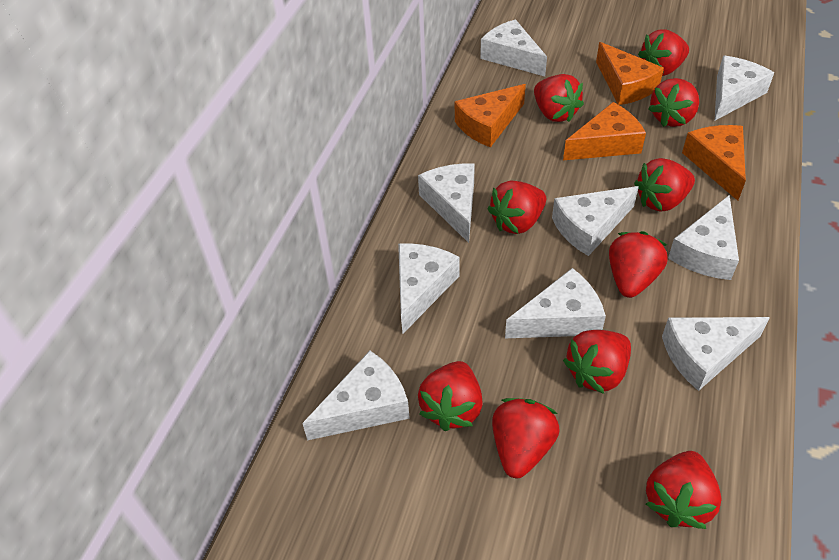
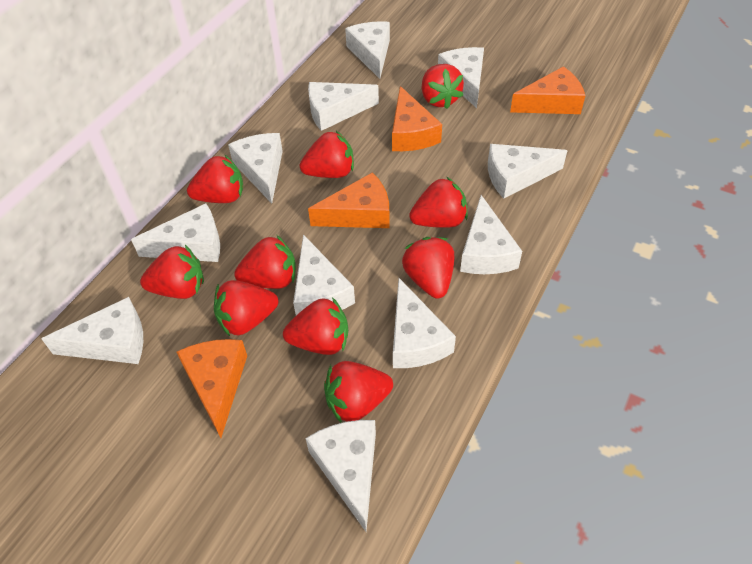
white cheese: [302,351,410,440] [398,243,460,334] [418,163,475,243] [480,19,547,77] [505,268,606,338] [552,186,639,256] [662,317,770,391] [668,195,739,280] [715,56,774,120] = 9 -> [41,297,143,364] [131,203,220,262] [228,133,283,204] [293,234,355,315] [306,420,376,532] [308,82,379,131] [345,21,390,79] [393,278,456,368] [438,47,484,108] [460,195,522,274] [488,144,568,198] = 11

